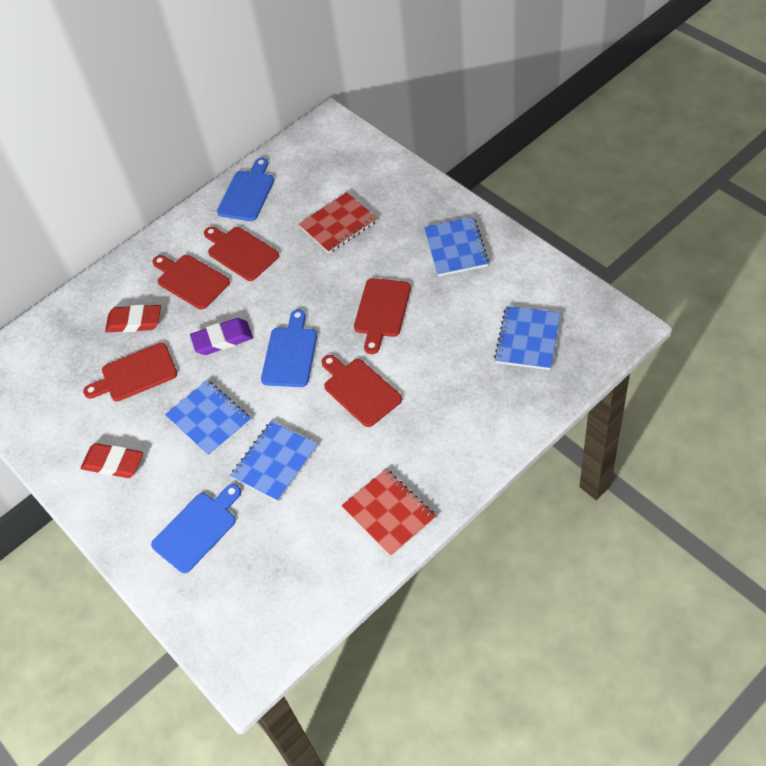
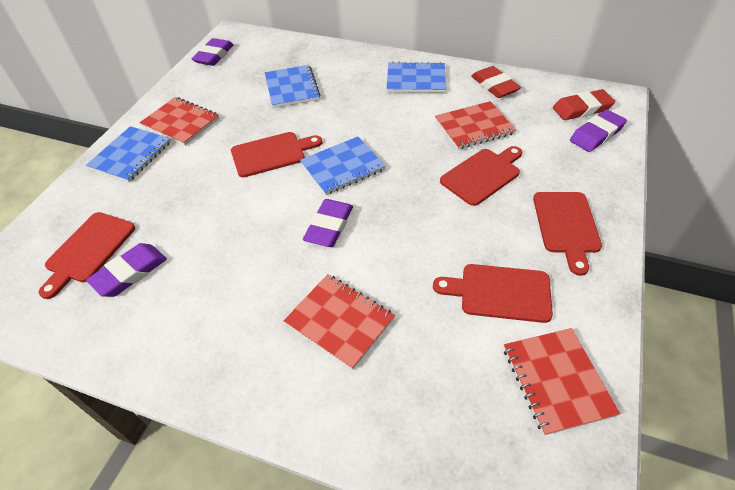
blue cutting board: [151,484,241,573] [217,158,274,221] [261,309,317,387] = 3 -> none = 0
purple eraser: [190,318,253,355] = 1 -> [86,243,167,297] [192,38,233,66] [303,199,353,247] [570,110,627,152] = 4
red notebook: [299,192,377,253] [341,469,436,556] = 2 -> [139,97,219,145] [284,274,395,370] [435,101,516,149] [504,328,620,436] = 4

